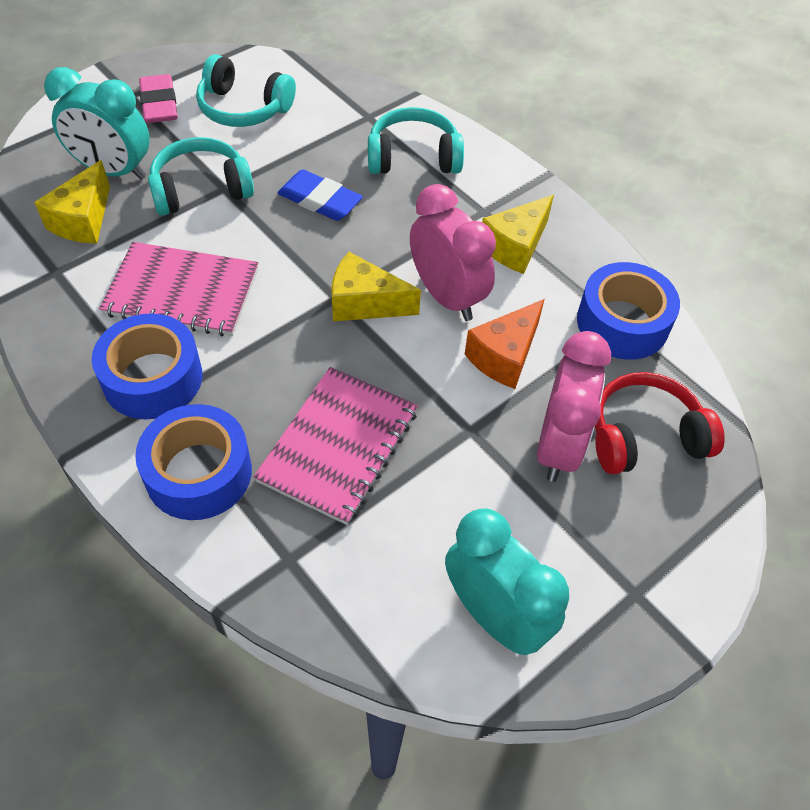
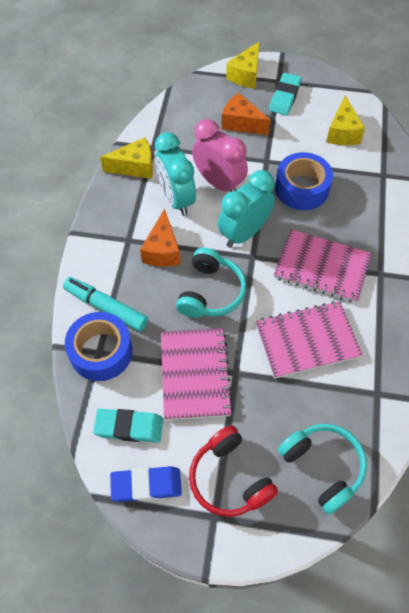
blue tape: [92,313,203,419] [135,404,252,520] [577,262,680,360] = 3 -> [65,312,133,381] [275,152,333,210] = 2
orange cheese: [465,299,545,389] = 1 -> [140,209,181,267] [221,93,271,135] = 2
pink clock: [410,184,496,321] [537,331,611,482] = 2 -> [192,119,248,191] = 1
pink eraser: [139,74,178,123] = 1 -> none = 0
pink notebook: [99,242,258,336] [254,367,418,525] = 2 -> [161,328,233,420] [255,301,362,379] [274,229,372,303] = 3
turquoise eraser: none = 0 -> [93,409,163,443] [269,73,302,115] = 2
turquoise headphones: [148,137,254,216] [196,54,296,127] [368,107,464,174] = 3 -> [176,247,247,318] [278,424,367,515] = 2
turquoise marker: none = 0 -> [63,277,148,331] = 1

